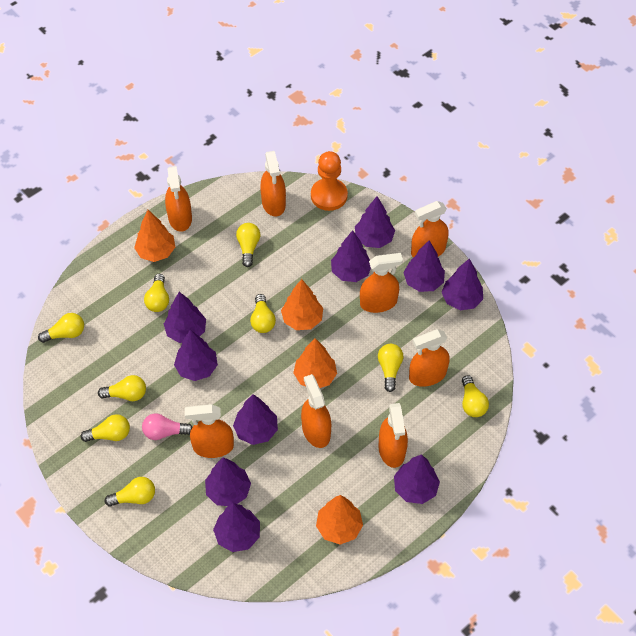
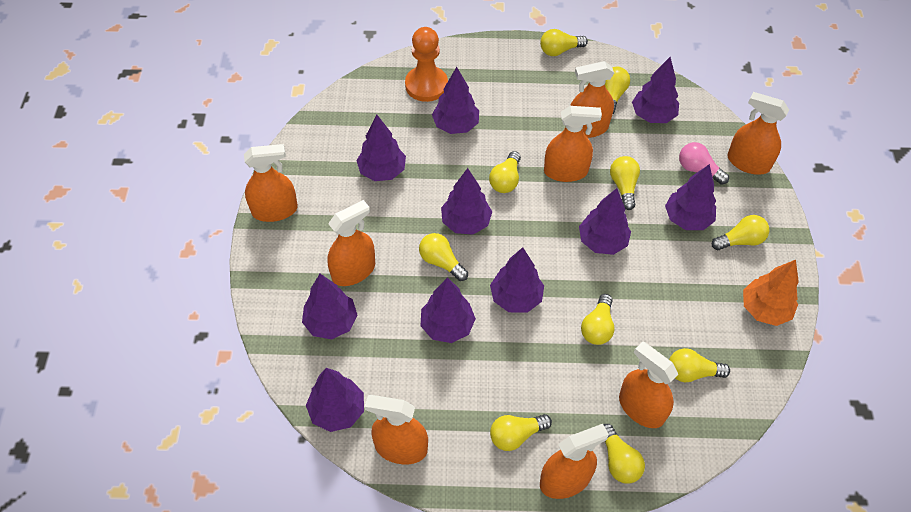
orange tree: [134,210,175,262] [281,279,323,330] [293,338,337,388] [316,495,363,544] = 4 -> [743,260,799,326] = 1
yellow light bulb: [38,313,84,343] [81,414,130,442] [98,375,146,401] [105,477,155,507] [144,274,169,312] [236,223,260,267] [250,294,276,333] [378,344,403,392] [462,375,489,417] = 9 -> [419,233,468,281] [489,151,521,193] [490,414,552,451] [540,29,588,56] [581,294,615,345] [603,424,645,484] [605,67,630,114] [610,156,640,210] [669,348,730,383] [712,215,769,250] = 10

